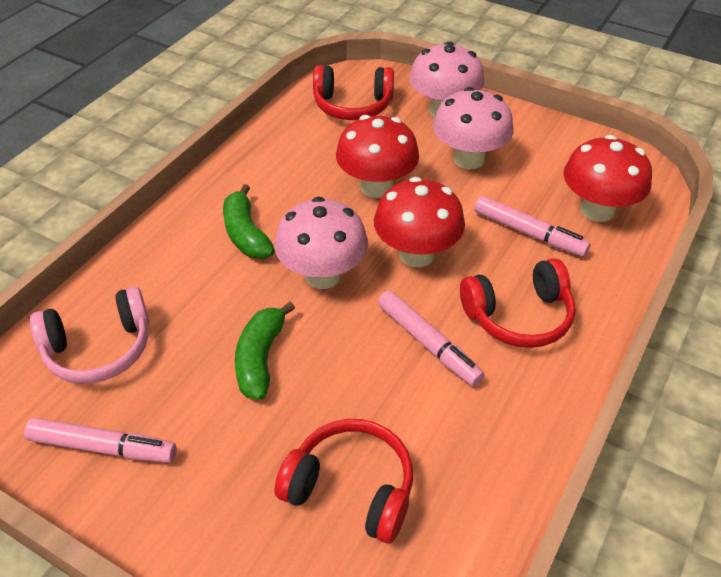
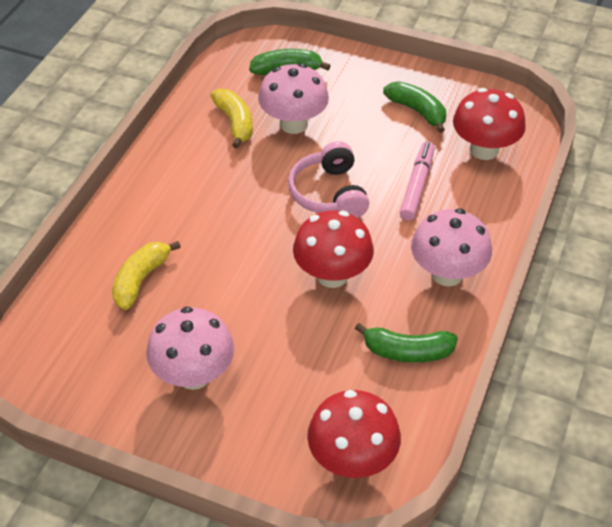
green banana: [223,184,275,259] [235,302,295,400] = 2 -> [249,49,331,75] [355,323,458,363] [383,81,446,133] = 3
pink marker: [24,418,177,463] [378,290,484,386] [474,196,590,257] = 3 -> [400,141,434,221] = 1
red headphones: [274,419,413,544] [313,65,394,120] [460,258,576,348] = 3 -> none = 0
yellow banana: none = 0 -> [112,241,181,310] [211,89,253,149] = 2

